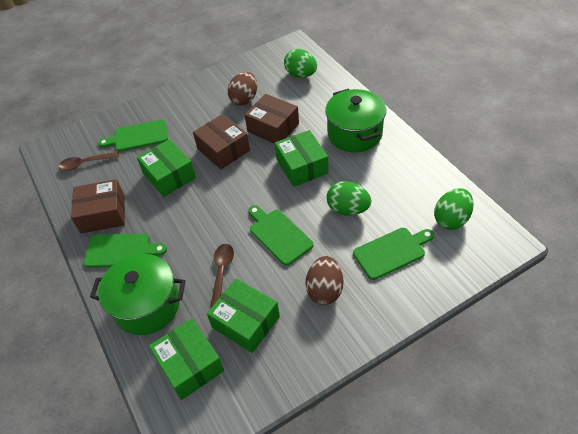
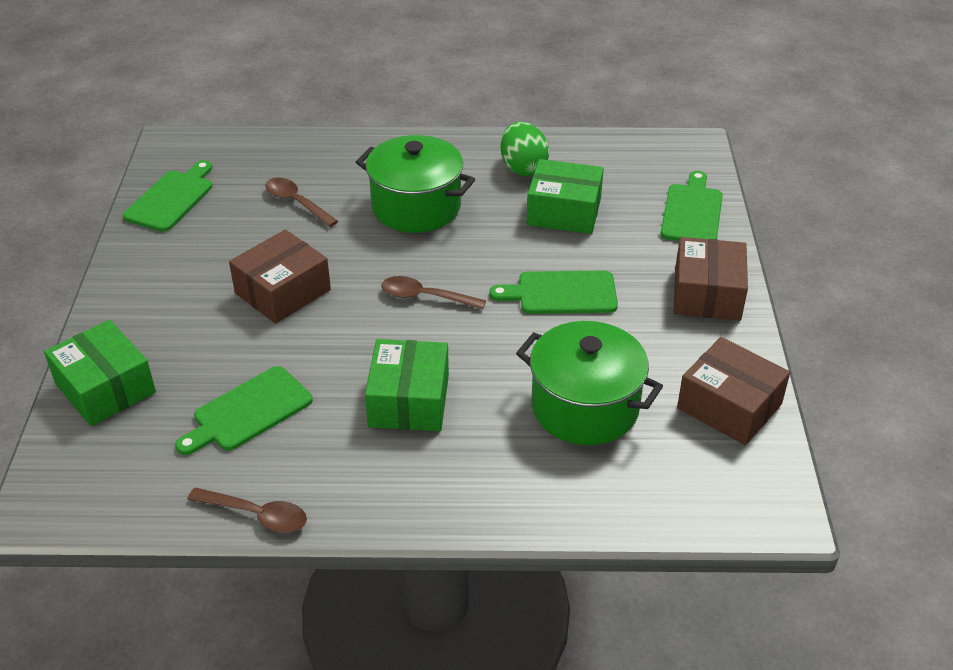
brown egg: [227,72,257,105] [305,256,343,305] = 2 -> none = 0
brown spoon: [58,152,119,171] [210,244,234,307] = 2 -> [187,487,307,533] [265,177,338,227] [381,276,486,310] = 3
green box: [137,139,196,197] [149,318,224,400] [207,278,280,353] [275,130,329,187] = 4 -> [44,320,156,426] [365,339,449,431] [527,159,604,234] = 3
green egg: [284,49,317,78] [326,181,371,216] [434,188,474,230] = 3 -> [500,122,549,176] = 1

